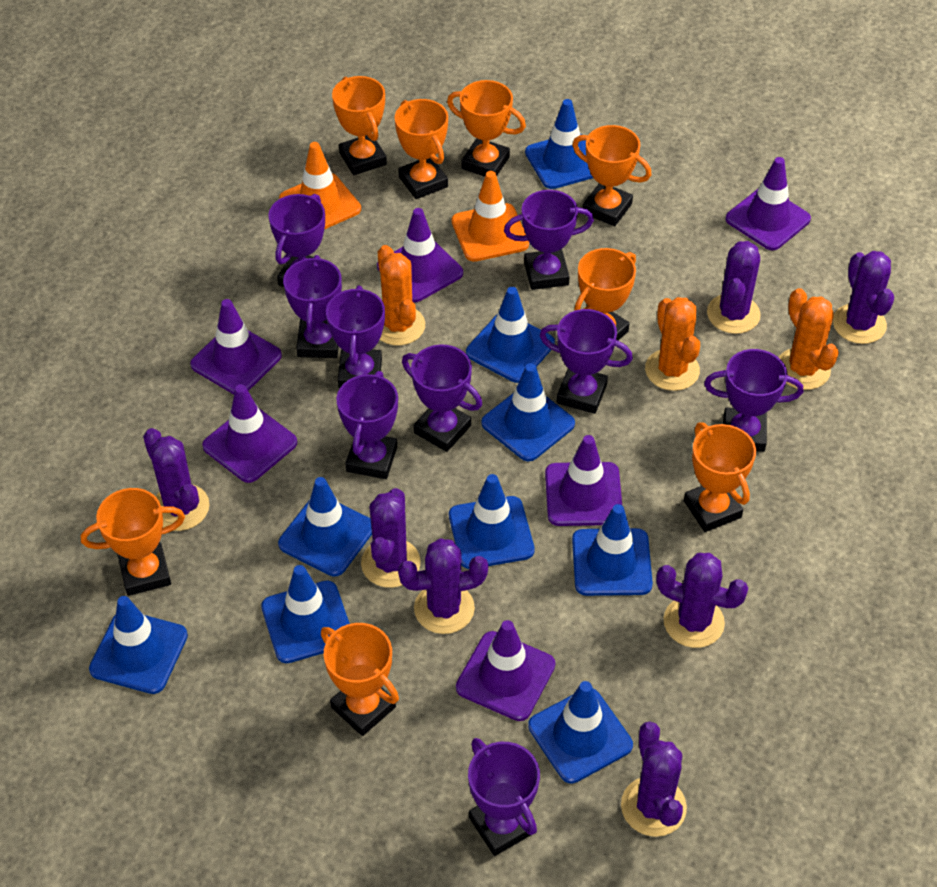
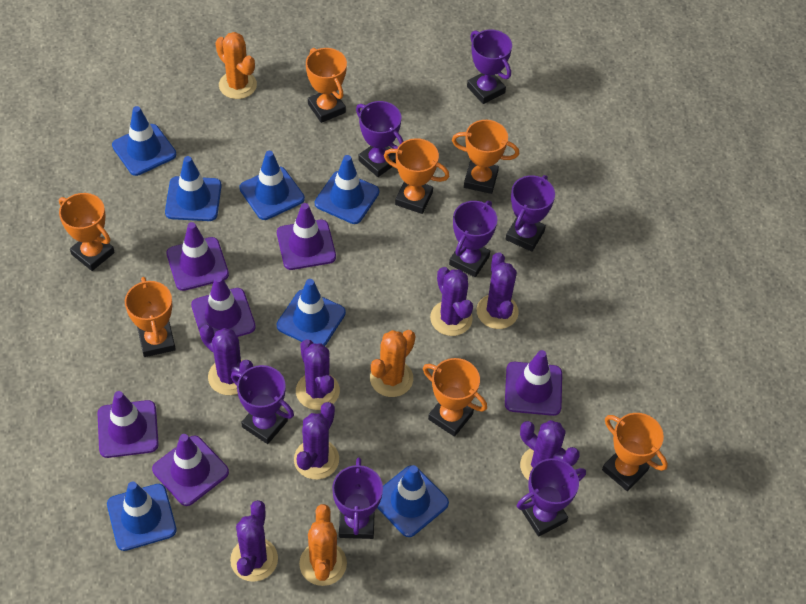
blue traffic cone: [89,596,188,694] [261,565,350,663] [278,477,372,576] [449,474,535,569] [466,287,555,383] [481,363,575,461] [525,99,593,189] [528,681,633,783] [572,504,653,596] = 9 -> [107,481,177,551] [112,106,176,176] [165,156,222,221] [239,151,305,220] [277,279,346,346] [315,155,379,224] [377,465,449,537] = 7
orange traffic cone: [279,142,361,230] [451,171,529,262] = 2 -> none = 0
orange trophy: [81,488,185,596] [321,623,399,736] [332,76,387,175] [395,99,448,199] [447,80,526,177] [572,125,651,226] [574,248,636,341] [684,422,756,532] = 8 -> [59,193,115,271] [125,277,176,357] [306,48,347,123] [384,138,449,214] [423,358,487,437] [452,120,519,194] [602,413,668,491] = 7
purple trophy: [268,194,325,287] [283,255,342,358] [326,286,385,388] [336,371,398,479] [402,344,482,452] [468,738,540,856] [504,190,594,290] [539,309,633,414] [704,349,803,452] = 9 -> [231,365,294,444] [332,458,383,539] [356,101,404,177] [449,201,497,277] [467,30,512,104] [506,175,555,252] [517,458,586,536] = 7

